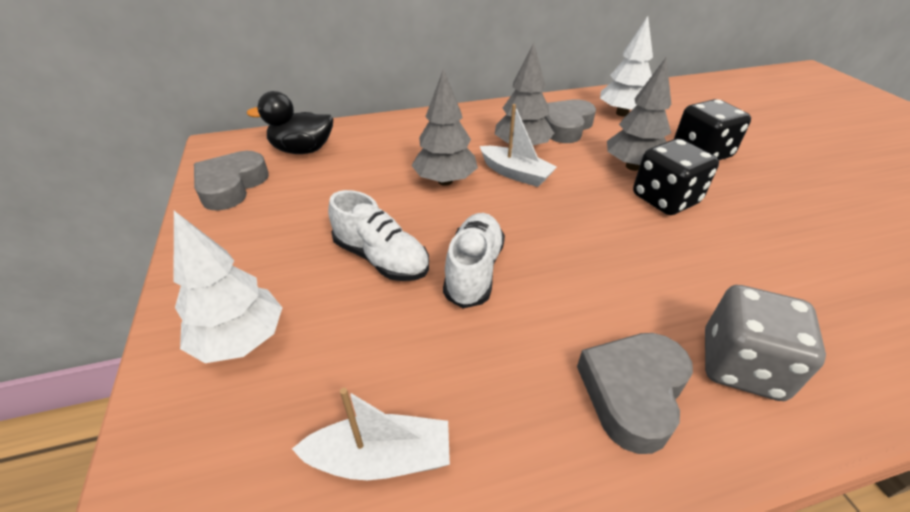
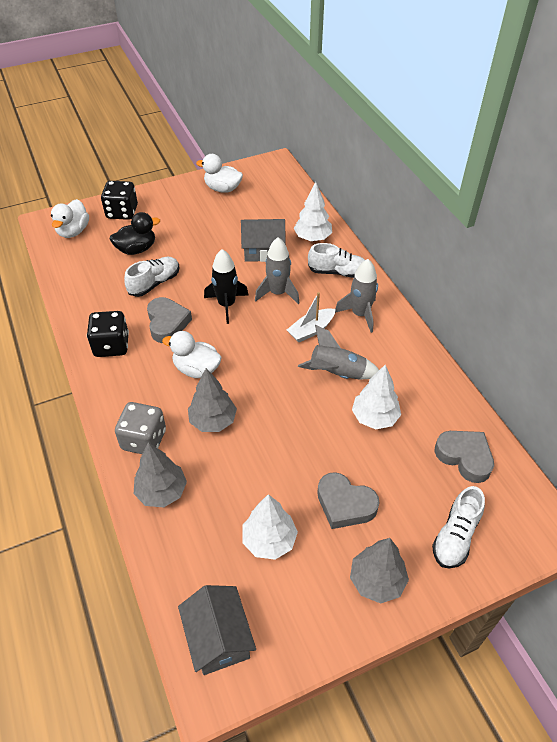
black rocket: none = 0 -> [204,249,249,324] = 1
grey house: none = 0 -> [178,585,256,675] [241,219,286,262] = 2
grey rocket: none = 0 -> [255,237,300,304] [298,325,379,380] [335,259,378,333] = 3
white boat: [292,388,450,480] [480,104,557,187] = 2 -> [287,292,335,342] = 1
white duck: none = 0 -> [51,199,89,238] [162,331,222,378] [196,154,243,193] = 3
white shoe: [328,190,429,281] [443,213,505,308] = 2 -> [124,257,179,297] [308,243,365,278] [432,486,485,568] = 3
white tree: [174,211,283,363] [600,16,653,116] = 2 -> [242,494,298,560] [294,182,332,241] [352,365,401,429] = 3

